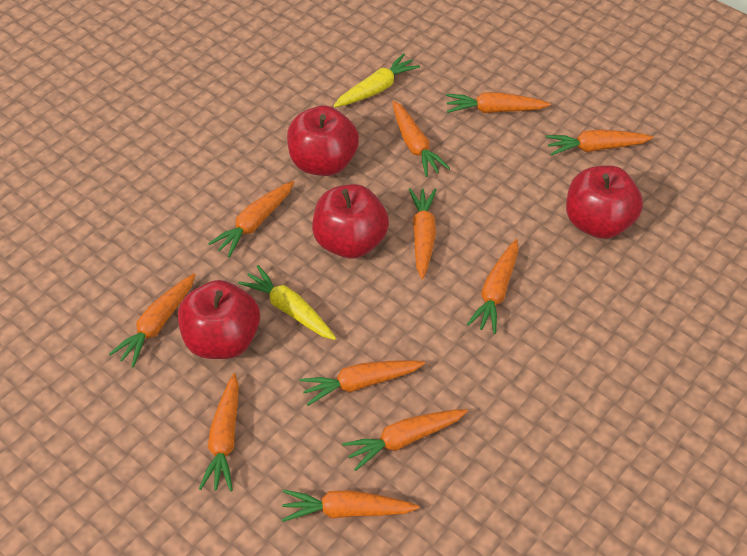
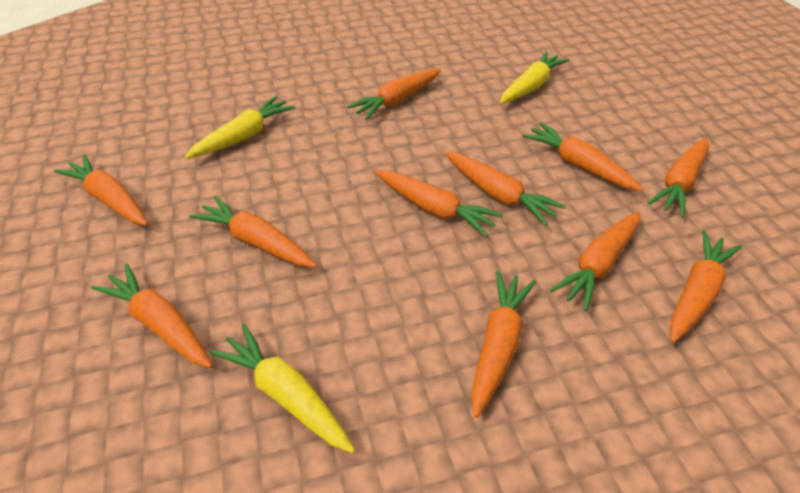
red apple: [178,280,260,359] [287,106,359,176] [312,184,389,259] [566,166,643,239] = 4 -> none = 0
yellow carrot: [238,265,336,340] [333,54,420,107] = 2 -> [185,96,295,159] [209,324,355,453] [500,51,569,104] = 3

